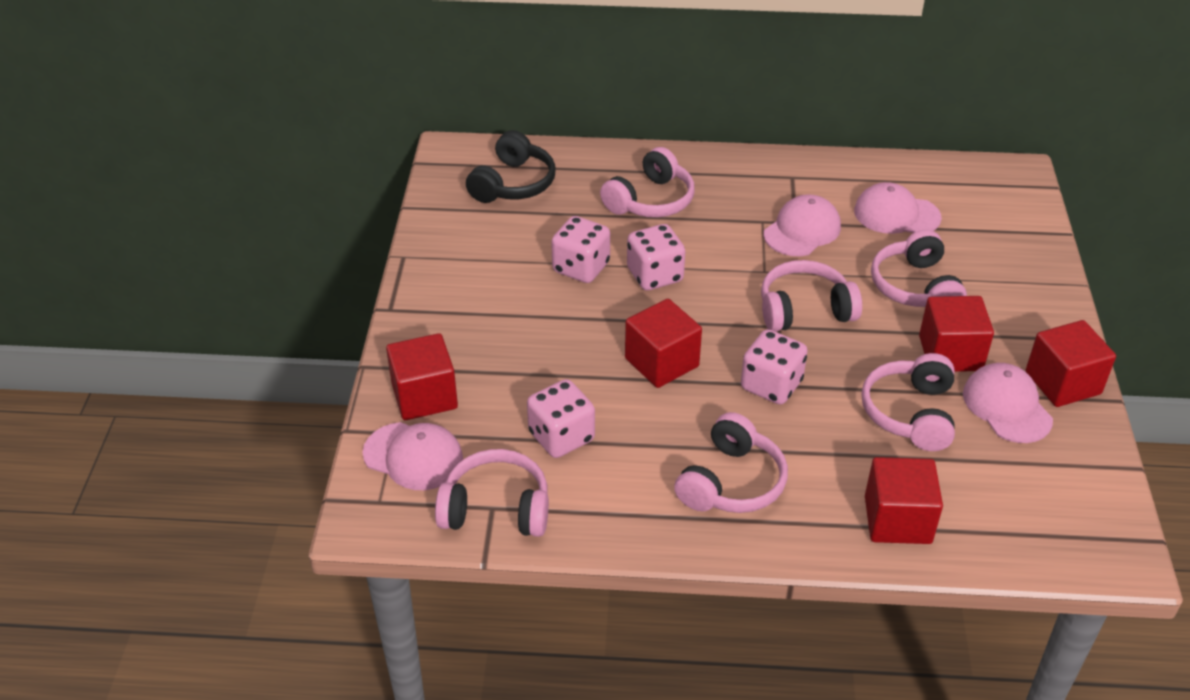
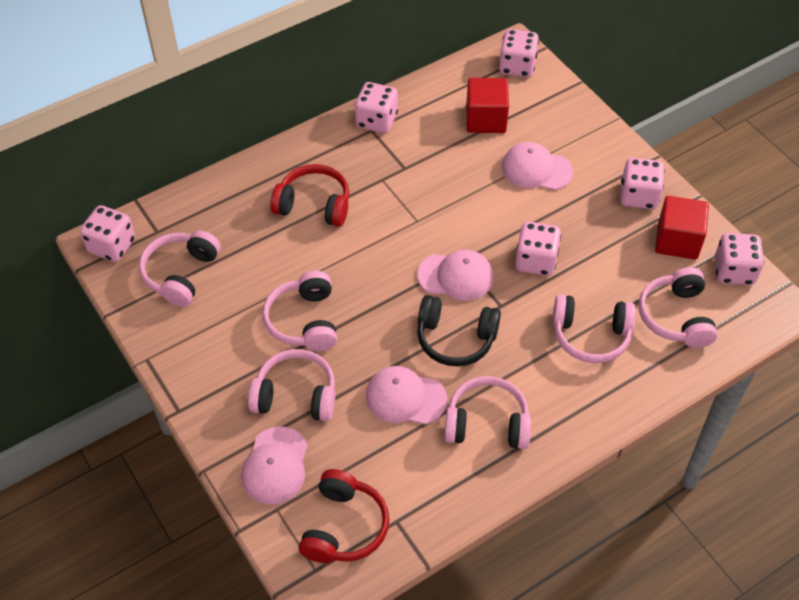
pink dice: [527,379,595,458] [551,216,610,283] [627,224,685,290] [741,329,808,405] = 4 -> [80,205,135,262] [355,82,398,133] [499,29,539,77] [515,222,561,276] [620,158,665,209] [715,233,764,285] = 6
red cube: [386,333,458,420] [625,299,702,388] [865,457,943,544] [919,296,994,372] [1026,320,1116,407] = 5 -> [466,78,509,133] [655,196,709,260] = 2
red headphones: none = 0 -> [270,164,349,227] [299,469,390,563] = 2

